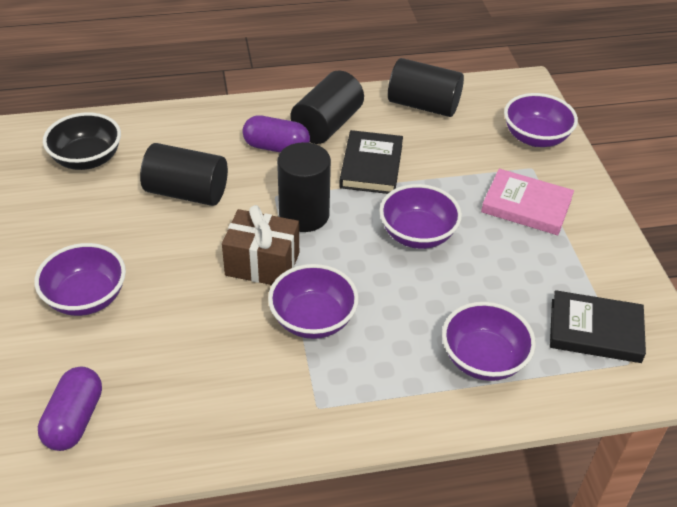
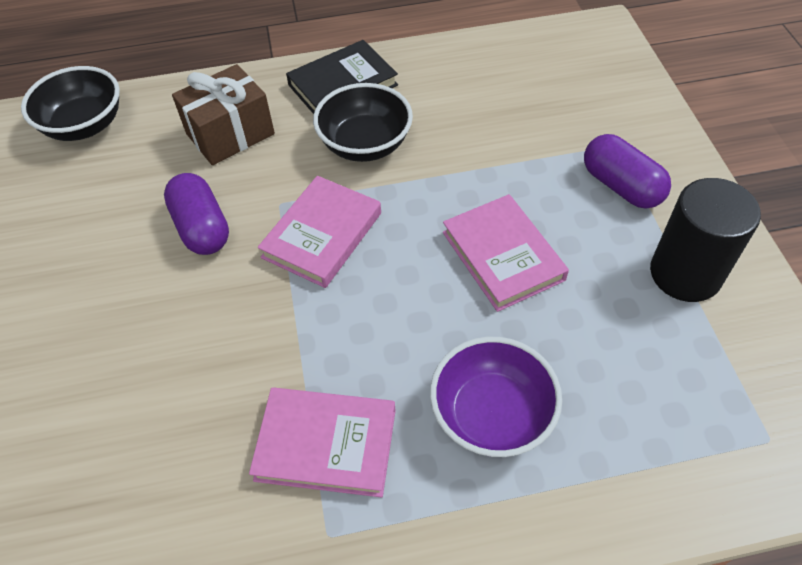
black book: [339,130,403,194] [550,290,646,363] = 2 -> [286,40,398,114] = 1
black bowl: [43,112,121,170] = 1 -> [21,66,120,141] [313,83,413,162] = 2
black cylinder: [140,143,228,206] [277,142,331,232] [290,70,364,144] [388,58,464,117] = 4 -> [650,178,761,302] = 1
pink book: [481,169,574,235] = 1 -> [249,387,396,498] [258,176,381,288] [443,194,569,312] = 3
purple bowl: [35,243,126,316] [268,264,359,339] [379,184,462,249] [442,302,536,381] [504,93,578,147] = 5 -> [430,337,562,457] = 1

